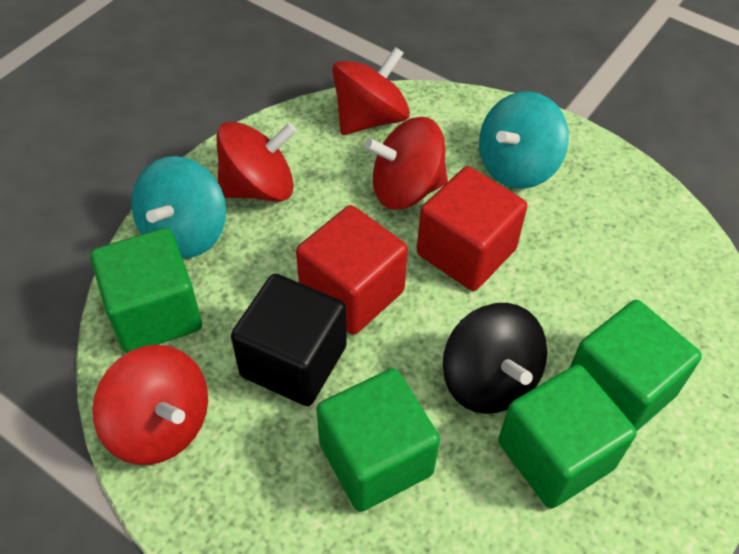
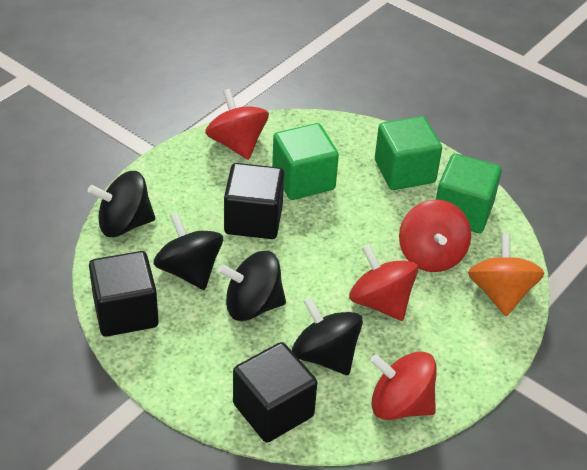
black cube: [231,274,347,406] = 1 -> [89,251,159,337] [224,163,284,239] [233,342,317,443] = 3
black spinning top: [443,303,547,414] = 1 -> [88,171,155,237] [153,212,223,290] [218,251,286,321] [292,296,363,375] = 4
green cube: [90,228,202,353] [316,368,440,512] [498,365,637,509] [570,300,702,431] = 4 -> [272,123,339,200] [375,116,442,190] [436,153,502,233] = 3
orange spinning top: none = 0 -> [468,233,544,316] = 1
red cube: [296,205,408,335] [417,166,527,291] = 2 -> none = 0
turquoise spinning top: [131,156,226,258] [479,92,569,189] = 2 -> none = 0

